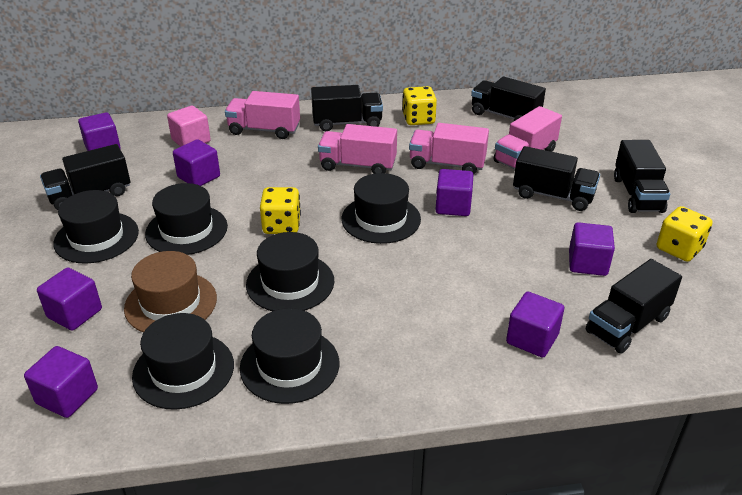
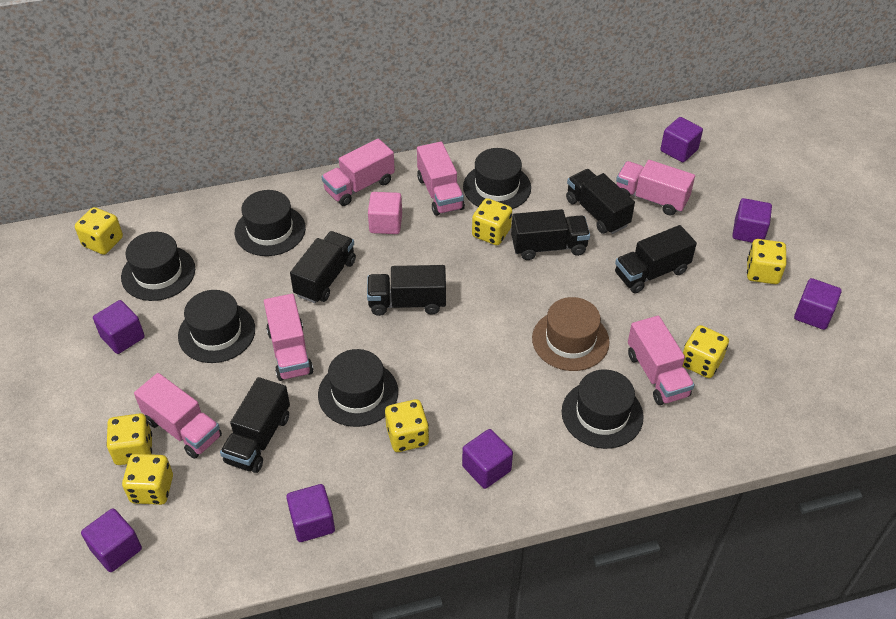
pink truck: [225,91,300,139] [318,124,397,174] [409,123,489,174] [494,106,562,169] = 4 -> [134,373,222,459] [264,294,313,381] [322,138,395,206] [417,142,465,216] [616,160,695,216] [628,315,694,405] = 6
yellow dice: [260,187,301,234] [402,86,437,125] [657,206,712,262] = 3 -> [75,207,123,255] [106,413,152,465] [122,454,173,505] [385,399,429,452] [472,198,512,245] [683,325,729,378] [747,239,787,284] = 7

